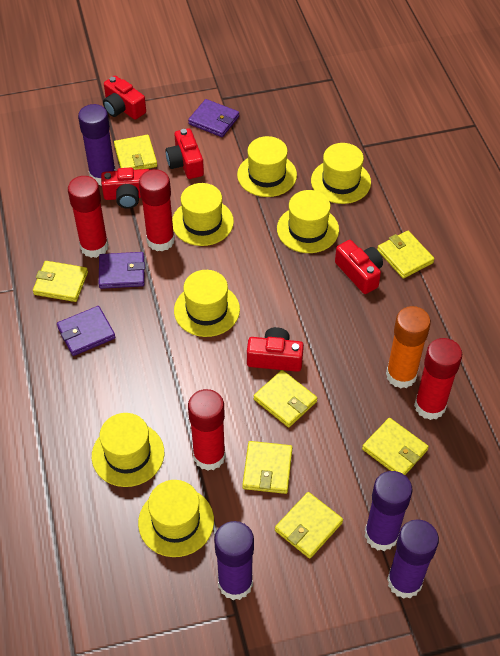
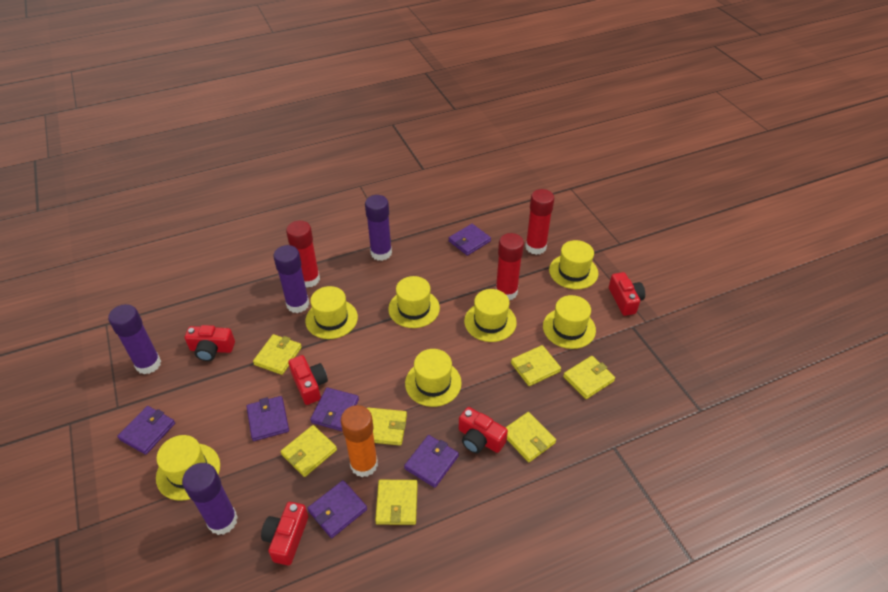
purple wallet: [57,306,116,356] [99,252,145,289] [188,99,239,137] = 3 -> [117,406,175,455] [246,396,289,441] [307,480,367,538] [310,387,359,432] [404,435,459,488] [448,224,491,256] = 6
red glue stick: [68,176,109,258] [139,169,175,252] [188,389,226,471] [414,338,462,420] = 4 -> [286,221,320,288] [496,233,524,300] [525,189,554,255] = 3

